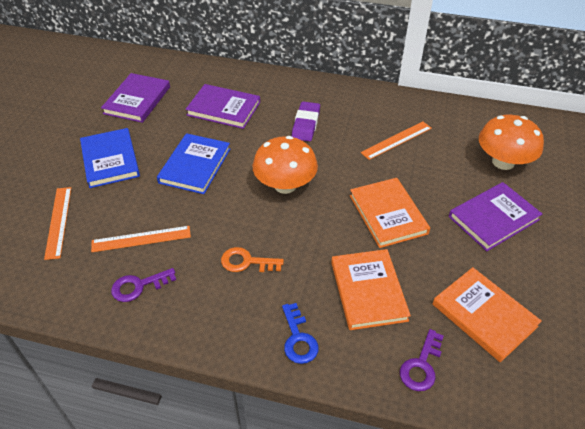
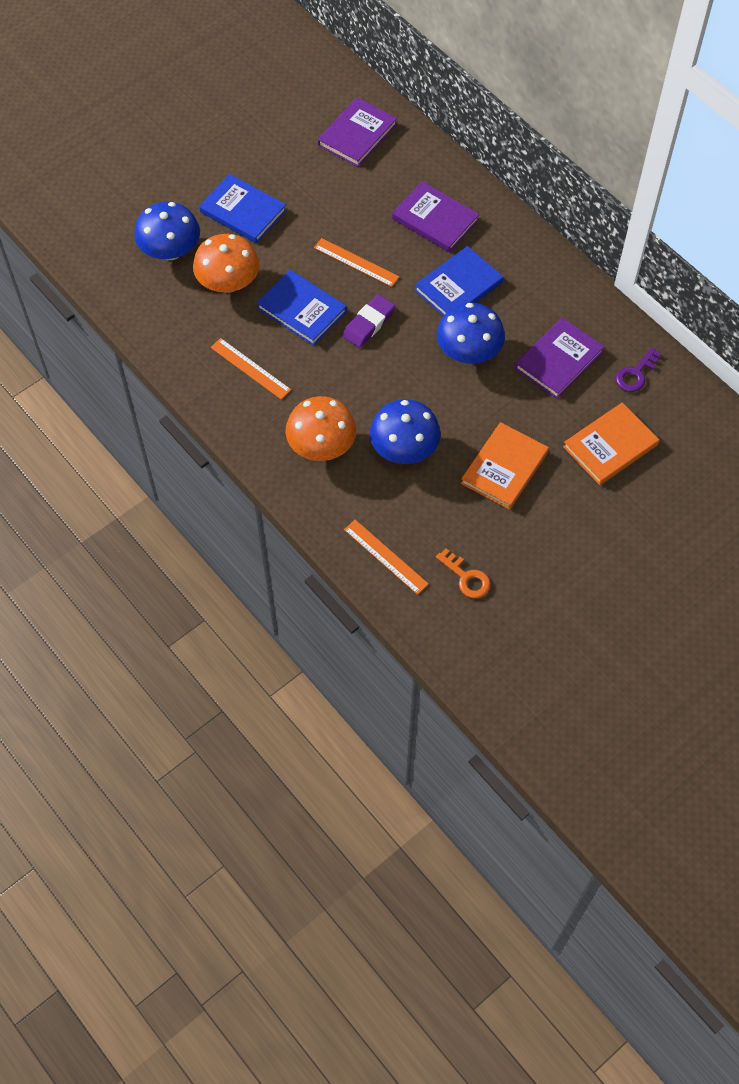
blue book: [80,128,140,188] [157,133,230,194] = 2 -> [199,174,286,243] [257,270,347,346] [415,246,503,316] = 3
blue key: [282,303,319,364] = 1 -> none = 0
blue mushroom: none = 0 -> [134,202,200,260] [370,399,441,464] [437,303,505,364] = 3
orange book: [331,249,411,330] [350,178,430,248] [433,267,542,362] = 3 -> [461,422,549,510] [563,403,659,485] = 2
purple key: [111,268,176,302] [400,329,444,391] = 2 -> [616,347,662,392] = 1

